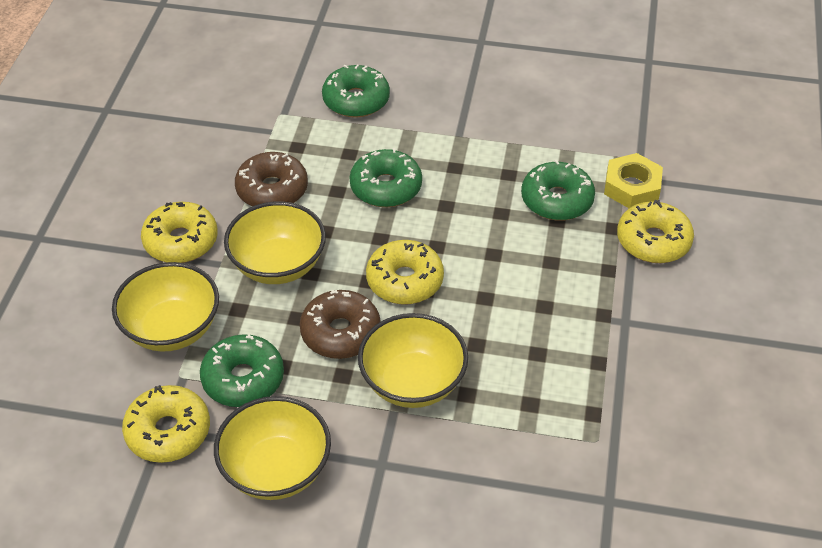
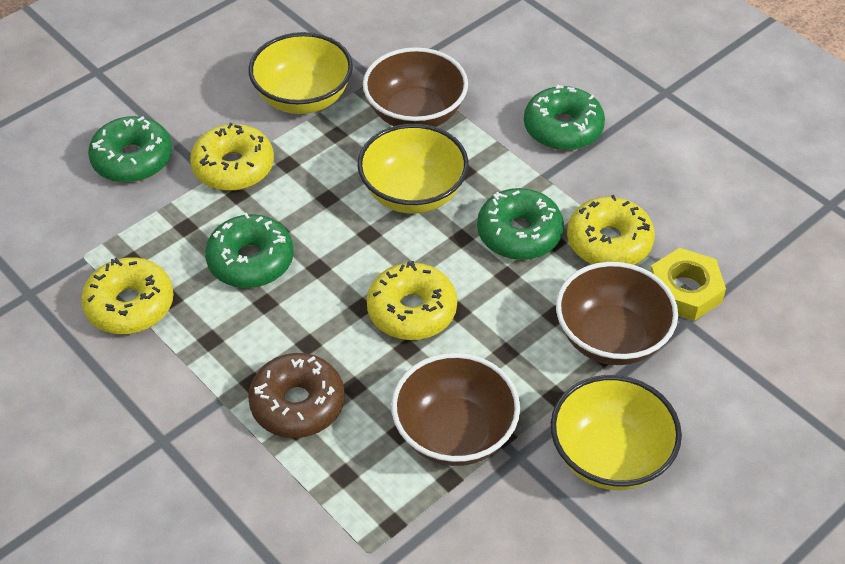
brown bowl: none = 0 -> [363,47,468,127] [391,353,520,466] [556,262,678,365] = 3
brown donut: [235,152,308,207] [300,290,381,359] = 2 -> [248,353,345,438] = 1
yellow bowl: [112,262,219,351] [214,396,331,500] [224,201,326,284] [358,313,468,408] = 4 -> [249,32,353,114] [357,124,469,214] [551,375,682,490] = 3

